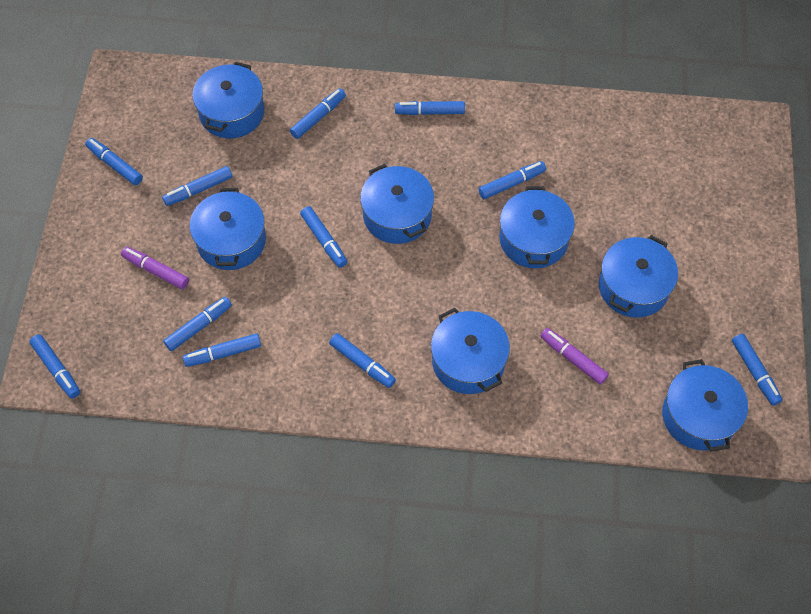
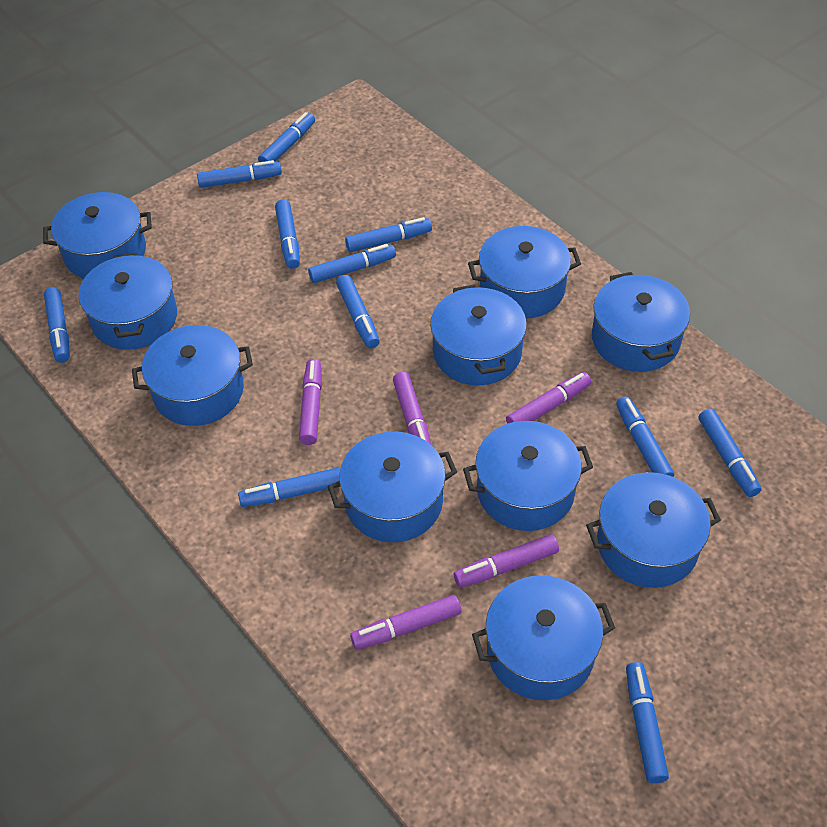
blue pot: [190,188,266,270] [192,62,264,138] [360,164,434,244] [431,308,510,394] [499,186,575,268] [599,235,678,318] [662,359,748,452] = 7 -> [43,192,152,279] [79,253,177,350] [132,325,253,426] [328,432,457,542] [430,284,527,385] [463,421,593,531] [468,226,581,318] [472,575,615,700] [586,472,721,588] [592,272,690,372] = 10
purple marker: [121,247,189,289] [540,328,609,385] = 2 -> [299,359,322,445] [350,595,461,650] [393,372,431,444] [454,534,559,587] [506,372,591,424] = 5

